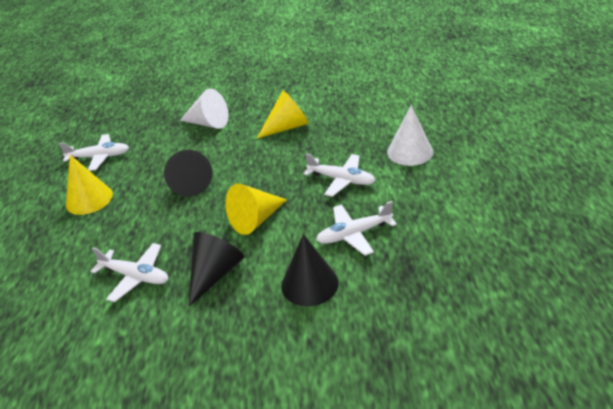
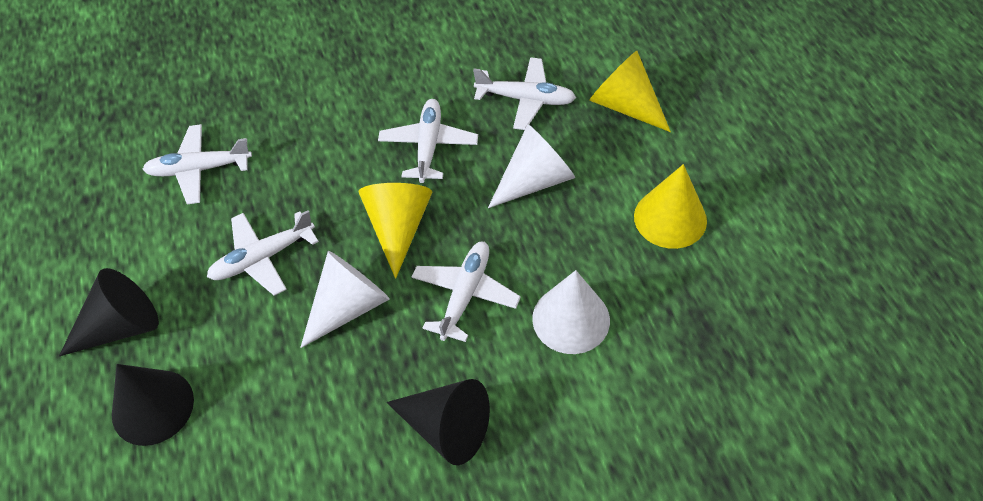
white cone: [180,88,228,129] [387,105,433,166] = 2 -> [300,251,390,348] [488,124,575,208] [532,270,610,354] = 3
white plane: [59,134,129,171] [90,243,168,302] [304,153,376,197] [316,201,397,256] = 4 -> [143,124,252,205] [207,210,319,296] [378,99,478,183] [411,242,521,342] [473,57,576,130] = 5

